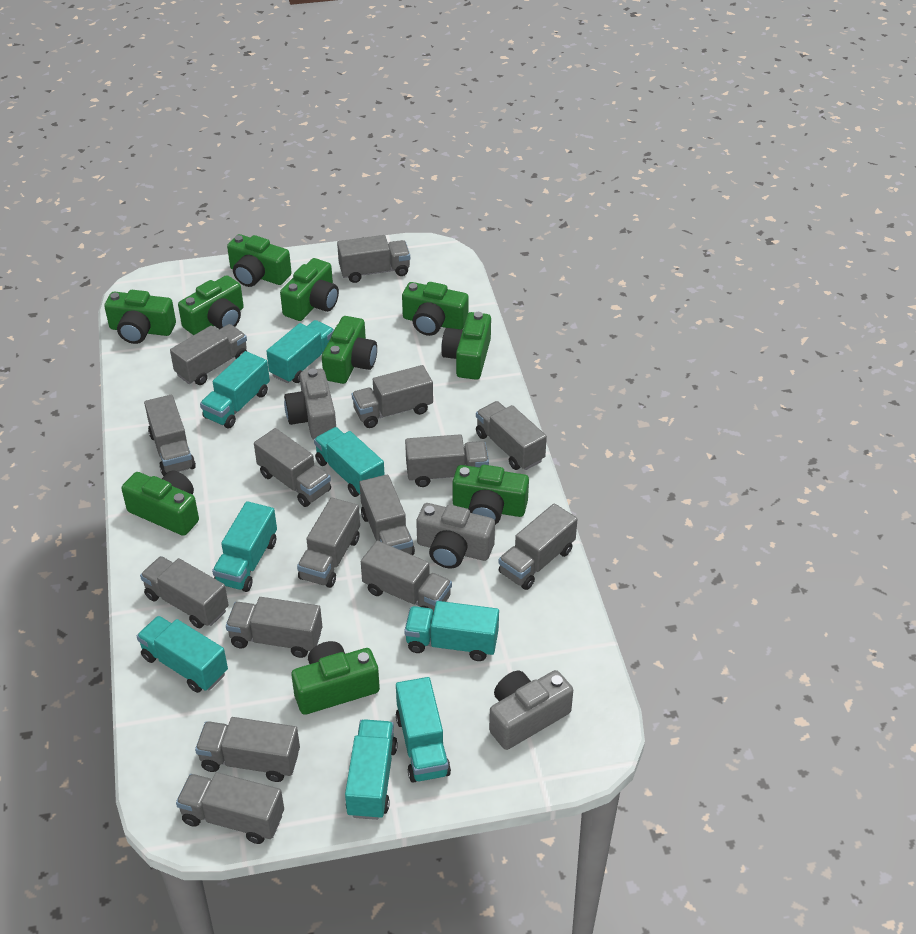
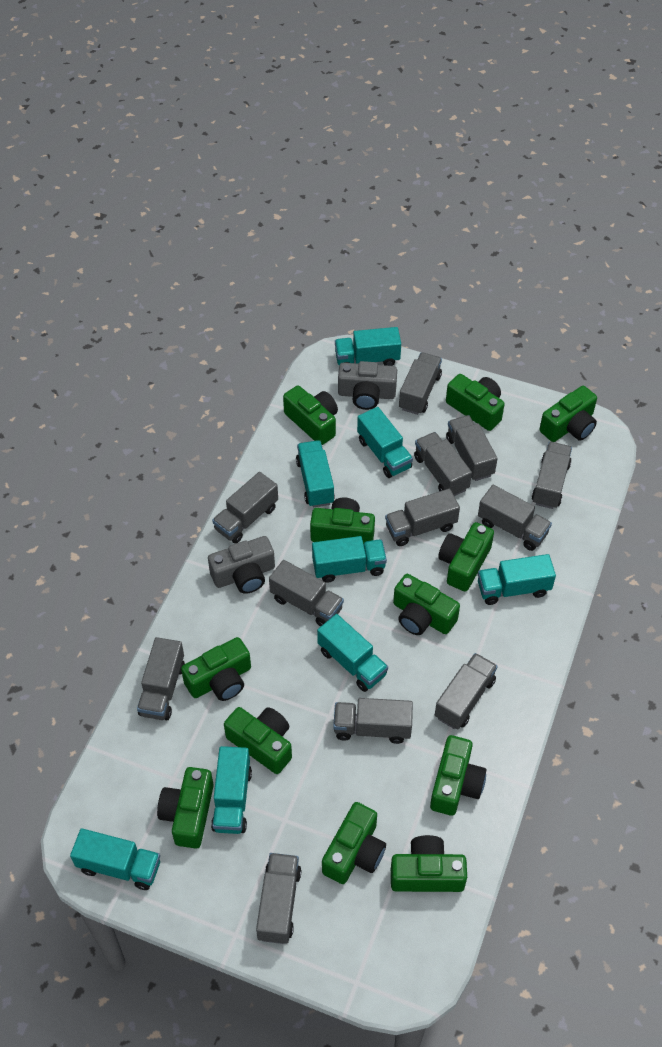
green camera: [104,290,176,344] [121,470,199,536] [178,275,244,335] [227,234,292,287] [280,258,339,321] [291,641,380,715] [322,316,377,384] [402,282,469,336] [441,312,491,380] [453,465,529,525] = 10 -> [157,767,214,849] [181,637,251,701] [224,707,292,774] [283,385,338,445] [310,497,375,544] [322,802,386,884] [391,835,467,892] [393,574,460,635] [430,735,486,816] [438,522,494,592] [446,374,505,431] [539,386,597,442] = 12
grey camera: [284,369,336,440] [416,503,495,568] [489,670,573,750] = 3 -> [208,536,275,594] [338,361,397,410] = 2
grey truck: [140,556,229,628] [144,395,196,476] [170,324,247,385] [176,772,284,844] [195,717,300,782] [226,597,322,658] [254,428,331,507] [297,497,360,588] [337,235,410,283] [352,365,433,428] [359,474,415,555] [361,541,452,613] [405,434,489,487] [476,401,547,470] [498,503,578,590] = 15 -> [137,637,185,720] [212,472,278,544] [256,853,302,944] [269,560,344,627] [333,698,413,744] [385,489,460,546] [399,352,442,415] [414,432,472,496] [435,653,498,729] [446,415,498,481] [478,485,552,551] [532,442,572,509] = 12

